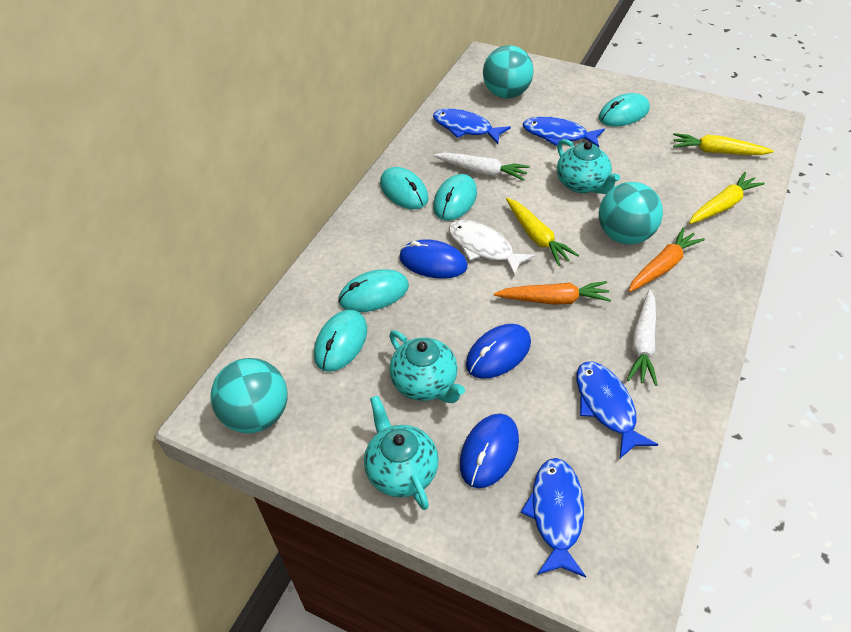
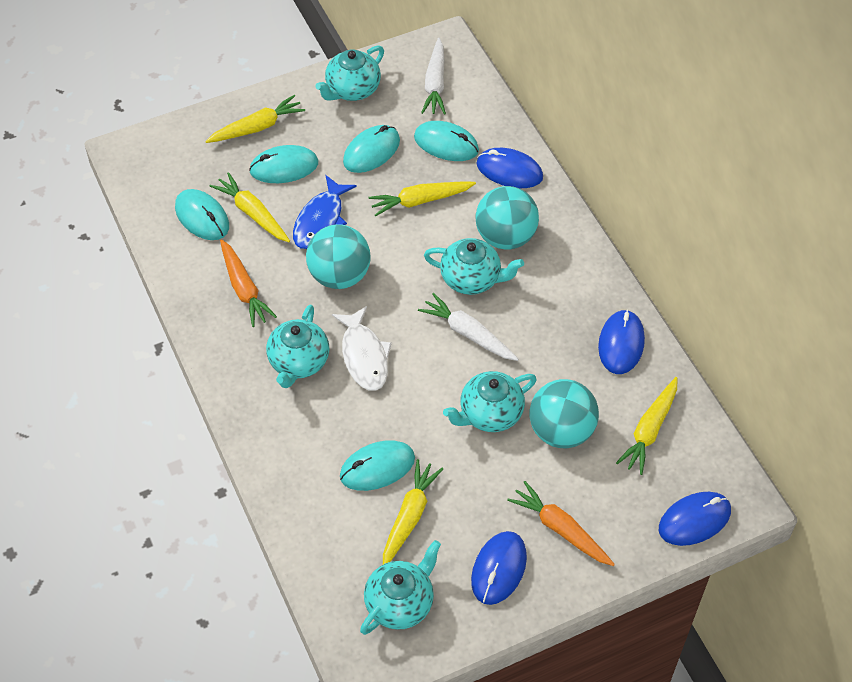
blue fish: [433,108,511,144] [521,458,586,577] [523,117,605,147] [577,362,658,458] = 4 -> [293,175,357,249] = 1
blue mouse: [399,239,468,279] [460,413,519,488] [466,324,531,379] = 3 -> [471,531,527,605] [476,148,543,188] [598,309,645,374] [659,492,731,546] = 4
turquoise teapot: [364,395,439,510] [389,330,465,403] [557,139,620,194] = 3 -> [266,305,329,388] [315,45,384,101] [360,540,441,635] [424,238,524,295] [443,371,537,432] = 5
yellow carrot: [506,198,579,266] [673,133,774,155] [689,172,765,224] = 3 -> [205,95,305,143] [210,172,290,242] [368,181,476,217] [383,459,443,564] [616,377,677,475] = 5

